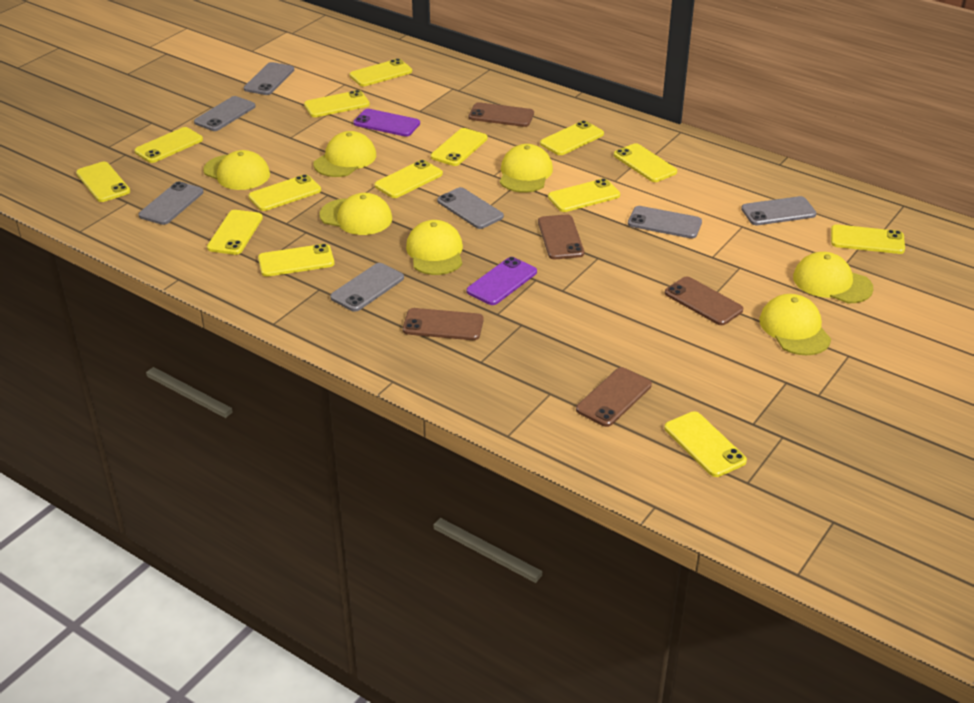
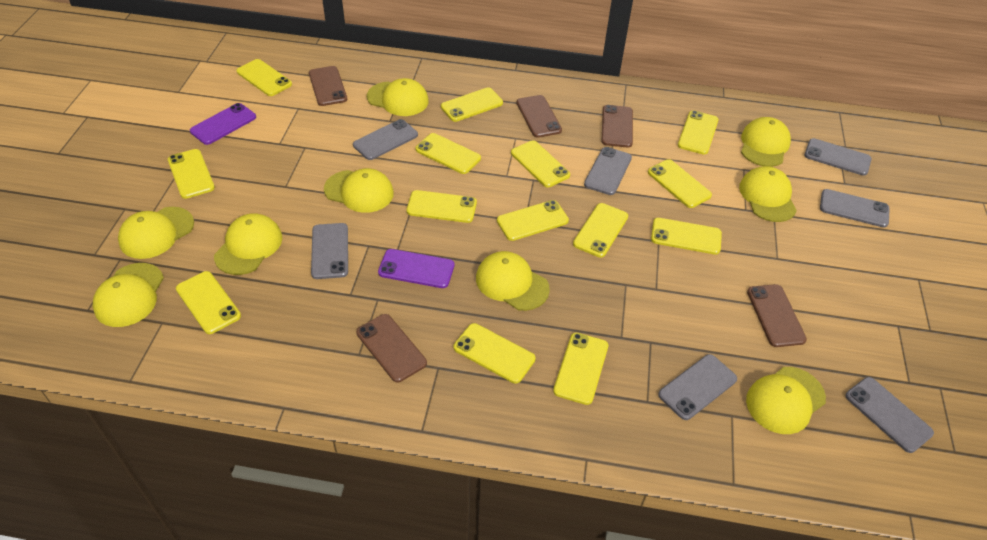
yellow cap: [203,150,270,190] [313,131,376,177] [319,193,392,235] [406,220,463,275] [500,144,553,193] [759,294,831,355] [793,252,874,303] = 7 -> [93,263,164,327] [118,207,194,259] [214,213,282,275] [324,168,394,213] [367,78,429,116] [476,251,550,311] [739,166,797,222] [741,117,791,167] [746,367,826,434] = 9

